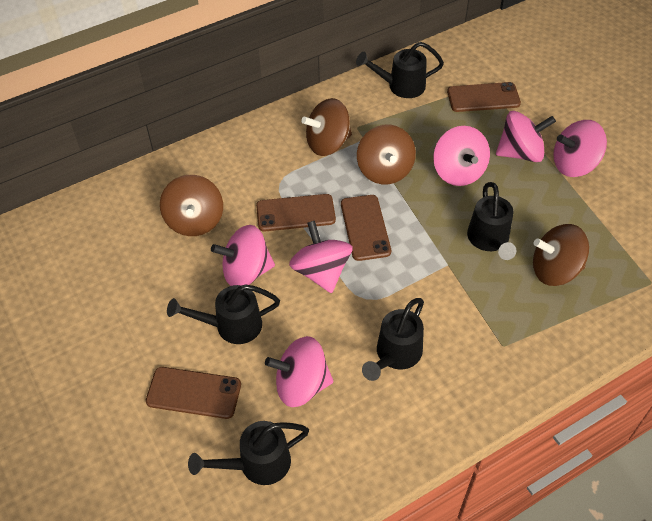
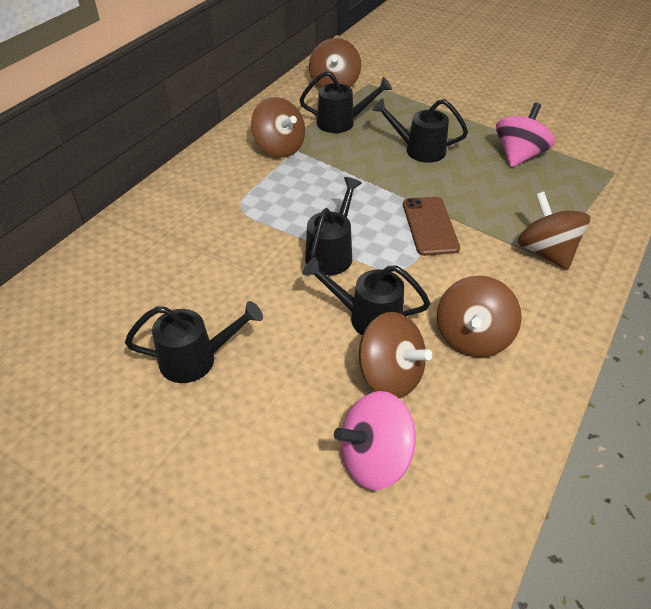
brown phone: [146,367,241,419] [256,194,336,232] [341,195,391,261] [447,82,521,112] = 4 -> [403,197,460,256] = 1
brown spinning top: [160,175,223,236] [301,98,352,156] [357,125,416,185] [533,224,589,286] = 4 -> [251,97,305,157] [309,38,361,88] [359,312,432,398] [437,276,522,358] [518,192,590,270] = 5
pink spinning top: [211,225,275,286] [265,336,333,407] [289,221,353,293] [433,126,490,186] [496,111,556,162] [553,120,607,177] = 6 -> [334,391,416,490] [496,103,555,167] = 2

